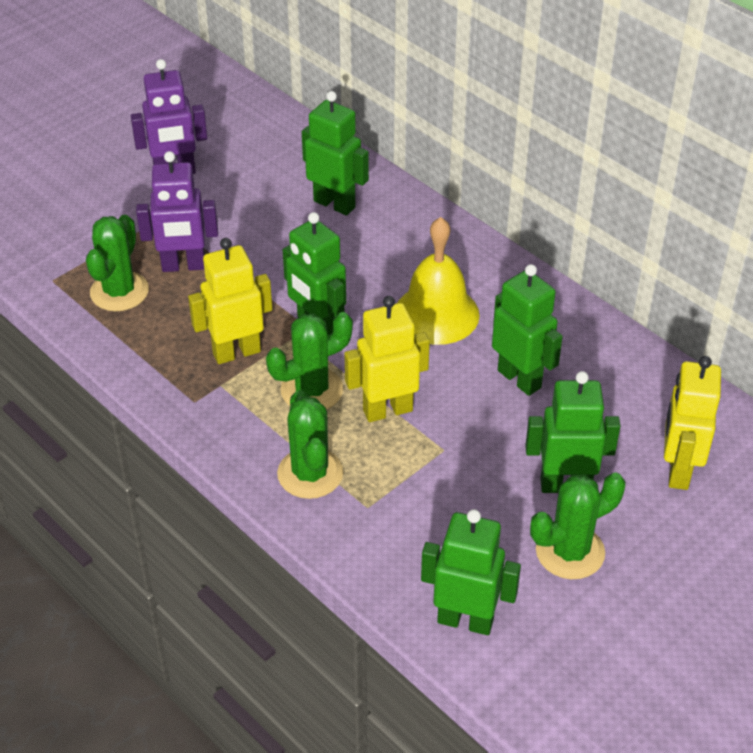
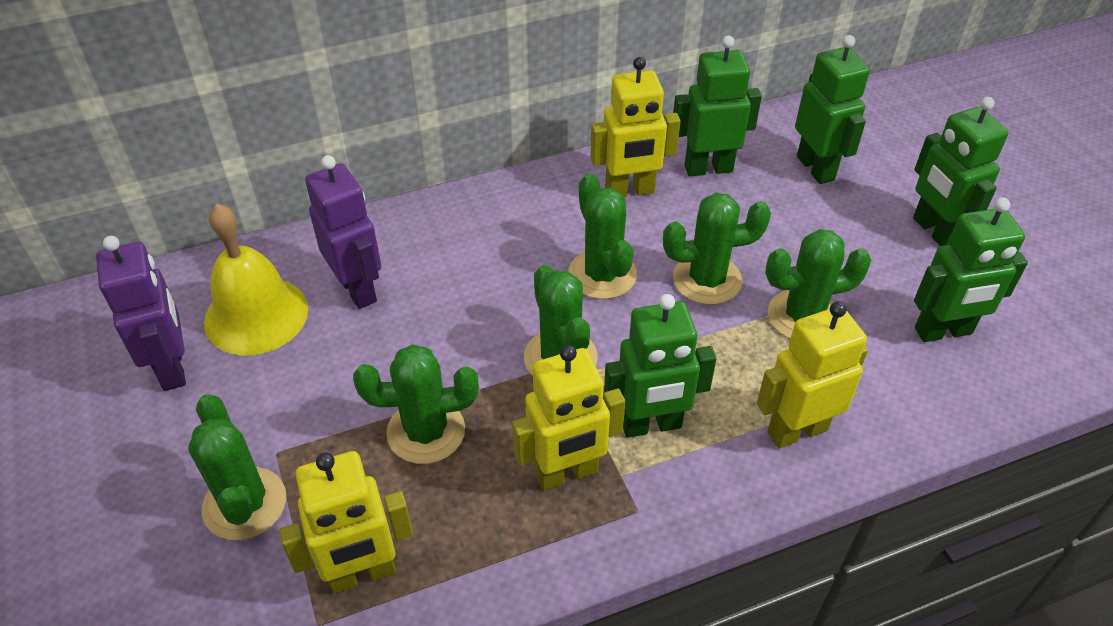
green cactus: [86,215,149,311] [266,312,353,410] [277,390,343,499] [530,473,626,579] = 4 -> [188,394,286,540] [353,344,479,464] [524,265,597,376] [568,173,637,299] [663,192,771,305] [765,229,871,339] = 6
yellow robot: [188,238,272,364] [344,296,430,422] [664,356,721,490] = 3 -> [279,451,413,594] [512,345,625,490] [591,57,681,197] [757,301,868,448] = 4

